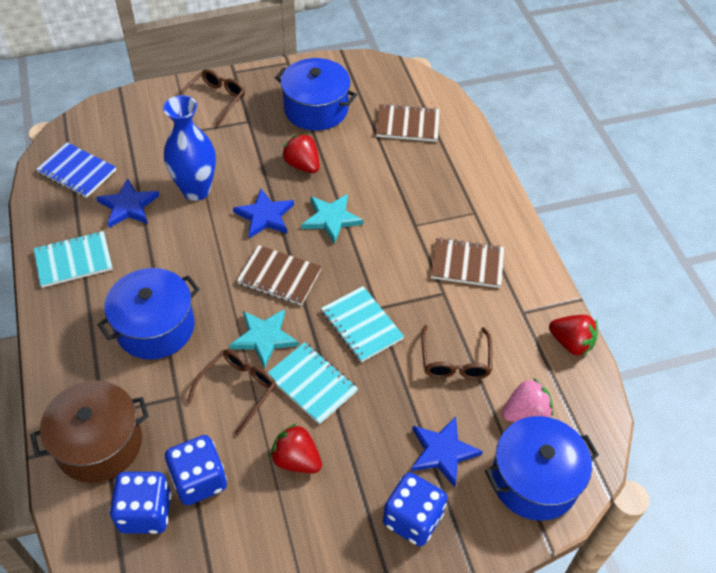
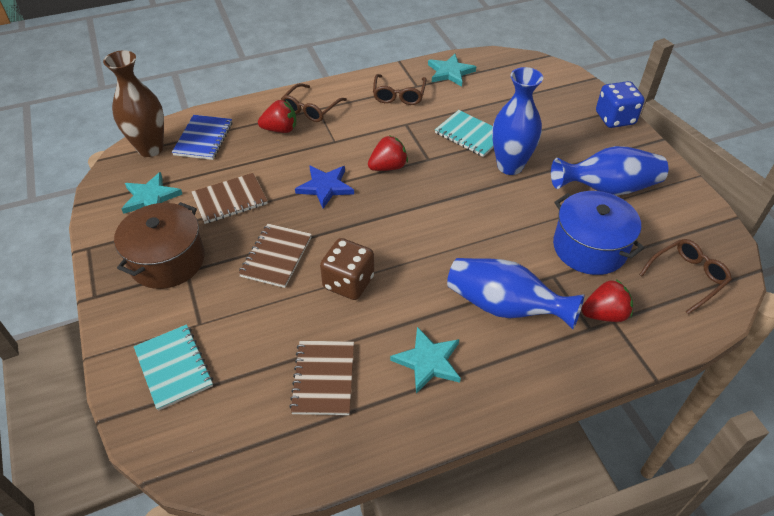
blue dice: [110,472,171,534] [165,435,227,505] [383,472,447,546] = 3 -> [596,81,645,128] = 1
blue pot: [97,268,200,360] [275,58,357,131] [485,416,599,521] = 3 -> [553,191,644,275] = 1
blue star: [96,178,159,228] [233,189,294,238] [411,416,483,487] = 3 -> [295,165,354,209] = 1
blue vase: [163,95,216,201] = 1 -> [447,258,584,329] [492,67,543,175] [551,146,668,196] = 3
brown dice: none = 0 -> [320,238,374,300] = 1
brown vase: none = 0 -> [103,50,164,157] = 1
pink strawberry: [502,378,553,422] = 1 -> none = 0
turquoise notebook: [34,231,113,288] [268,342,358,424] [321,286,404,363] = 3 -> [134,324,213,411] [435,110,494,157] = 2
turquoise star: [229,309,299,369] [301,194,363,244] = 2 -> [122,172,182,214] [390,327,461,393] [428,54,476,87] = 3

